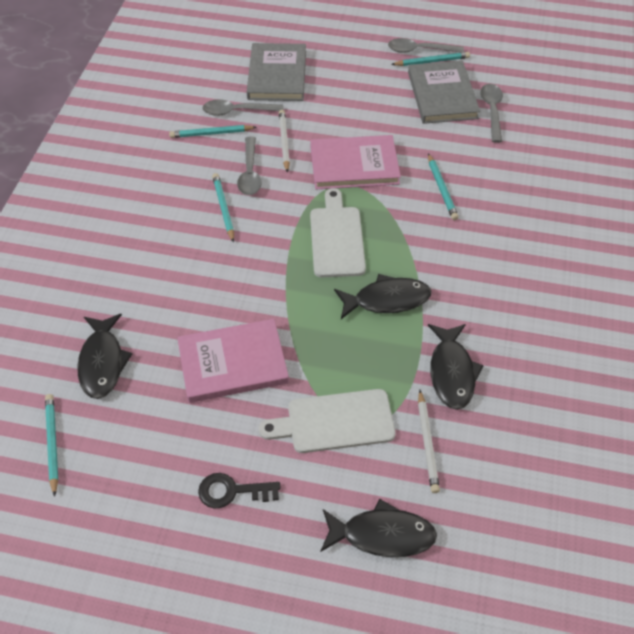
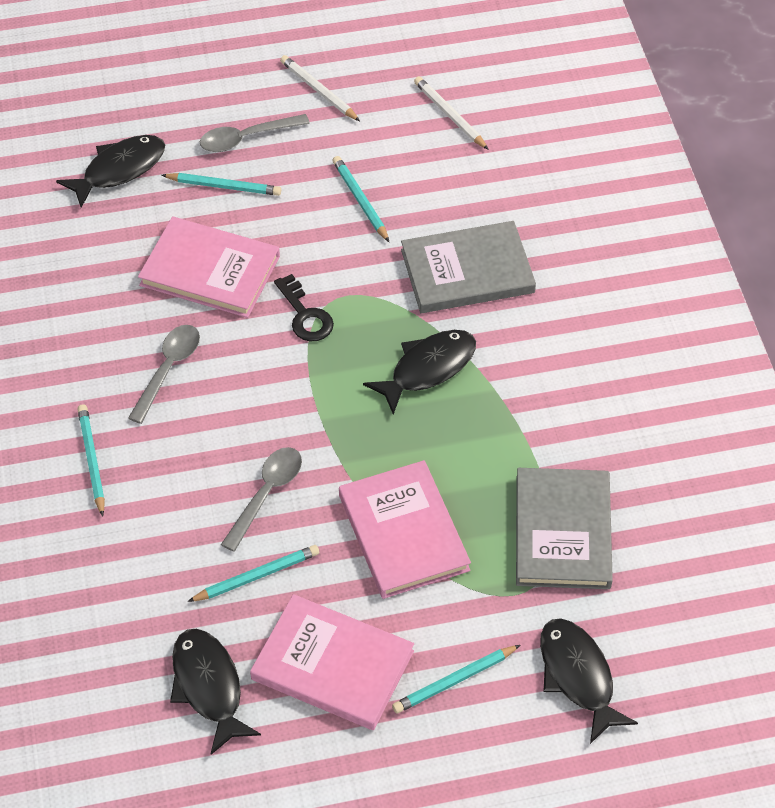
grey spoon: [202,99,284,116] [237,136,262,195] [388,38,464,53] [480,84,503,143] = 4 -> [128,325,200,424] [200,114,310,152] [221,447,302,552] = 3
pink book: [177,319,289,403] [310,135,401,190] = 2 -> [138,216,280,318] [250,594,414,730] [339,460,471,599] = 3
white cutting board: [258,389,395,453] [310,188,366,277] = 2 -> none = 0

